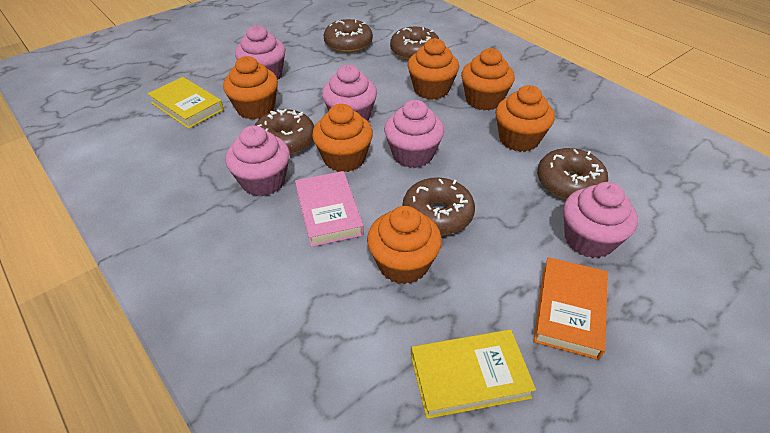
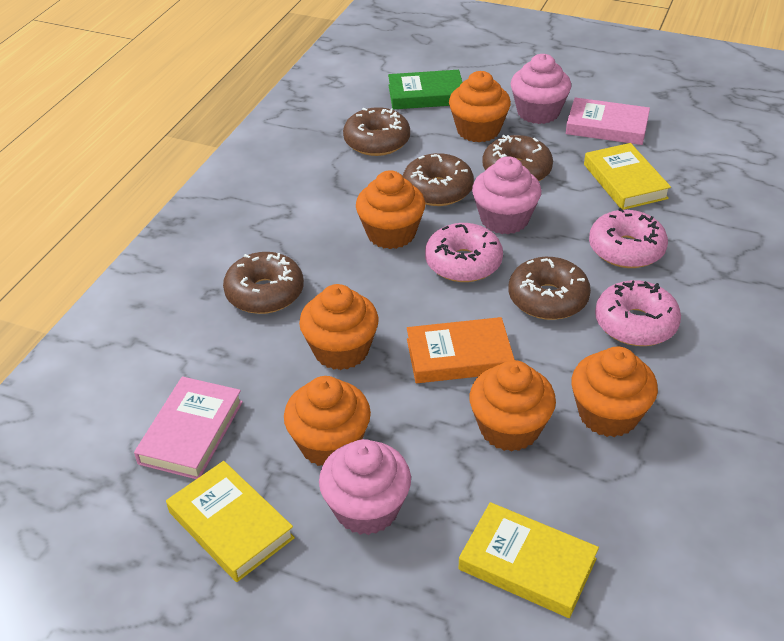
green book: none = 0 -> [388,70,462,110] = 1
pink book: [295,171,364,247] = 1 -> [134,376,243,479] [566,97,650,145] = 2
pink cupcake: [225,126,290,197] [235,25,285,80] [322,65,377,121] [384,100,444,168] [563,182,638,258] = 5 -> [319,439,411,535] [472,156,541,234] [511,54,571,124] = 3
pink donut: none = 0 -> [425,223,503,282] [589,208,668,268] [595,280,681,346] = 3
yellow book: [148,77,224,129] [411,329,536,419] = 2 -> [166,461,295,582] [458,502,599,618] [584,143,671,210] = 3

